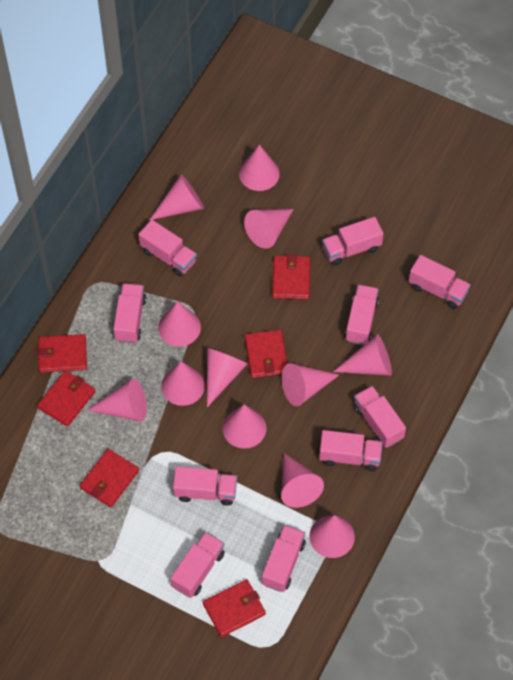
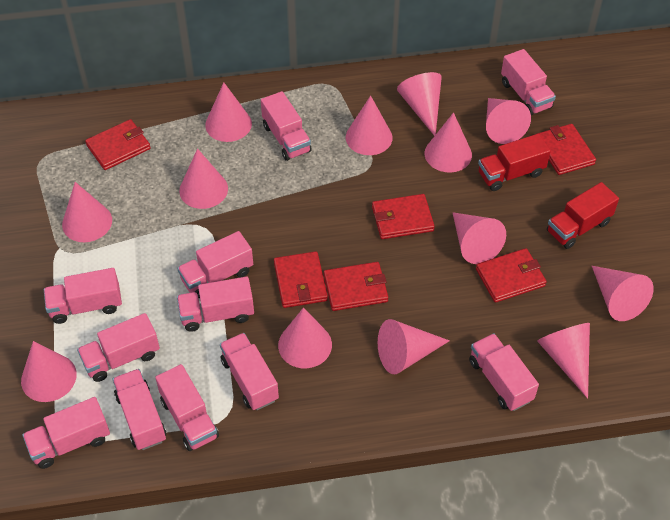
pink cone: [88,378,147,422] [150,174,204,220] [158,301,201,346] [161,361,205,406] [207,348,247,407] [223,404,267,449] [239,145,280,191] [244,209,294,249] [281,453,324,508] [282,363,339,406] [309,515,355,558] [333,334,392,376] = 12 -> [21,341,77,402] [62,182,112,242] [179,149,228,209] [205,82,252,142] [278,307,332,368] [346,96,392,155] [378,319,450,374] [397,72,442,136] [425,113,472,172] [453,212,506,264] [486,98,531,144] [537,323,590,399] [592,266,654,321] = 13
pink truck: [113,283,146,343] [138,220,197,277] [171,532,225,598] [173,466,237,506] [262,525,306,592] [319,430,383,471] [322,217,384,266] [345,285,379,345] [353,386,406,448] [409,255,470,309] = 10 -> [22,397,110,469] [44,268,122,324] [77,313,160,382] [113,369,166,450] [155,364,219,451] [177,231,253,298] [177,277,254,332] [220,333,279,410] [261,91,312,161] [469,333,539,411] [501,49,556,115] = 11
red truck: none = 0 -> [478,134,551,191] [547,182,619,249] = 2

